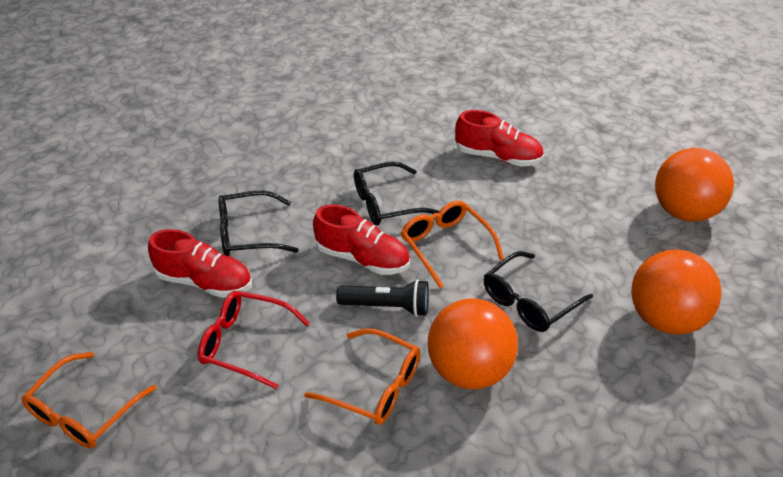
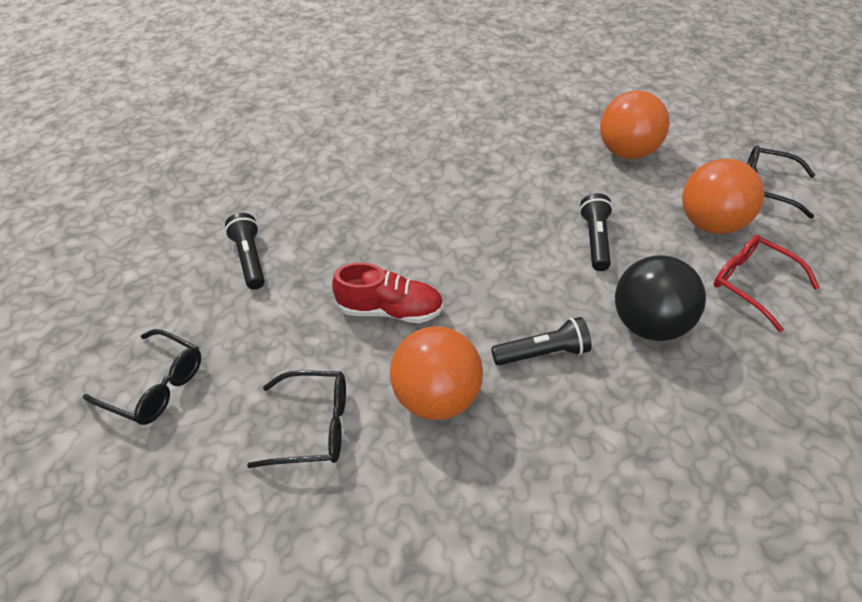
black ball: none = 0 -> [615,255,706,341] = 1
black flashlight: [336,279,429,317] = 1 -> [225,213,265,289] [491,317,592,366] [579,193,613,271] = 3
orange glasses: [21,352,157,448] [304,328,420,425] [401,201,504,288] = 3 -> none = 0
red shoe: [148,229,252,298] [313,204,410,275] [455,110,544,167] = 3 -> [332,262,444,323] = 1

